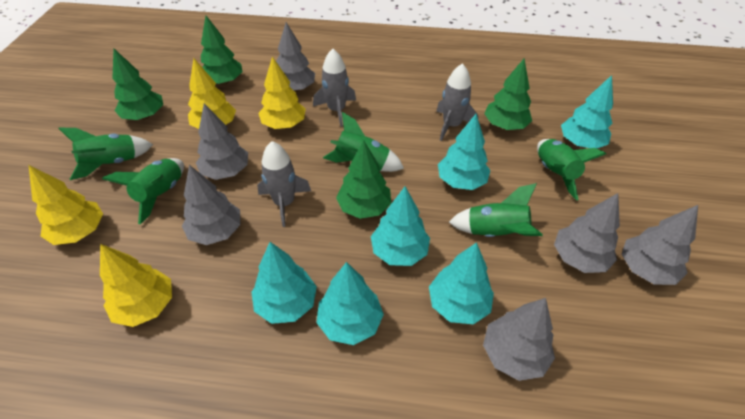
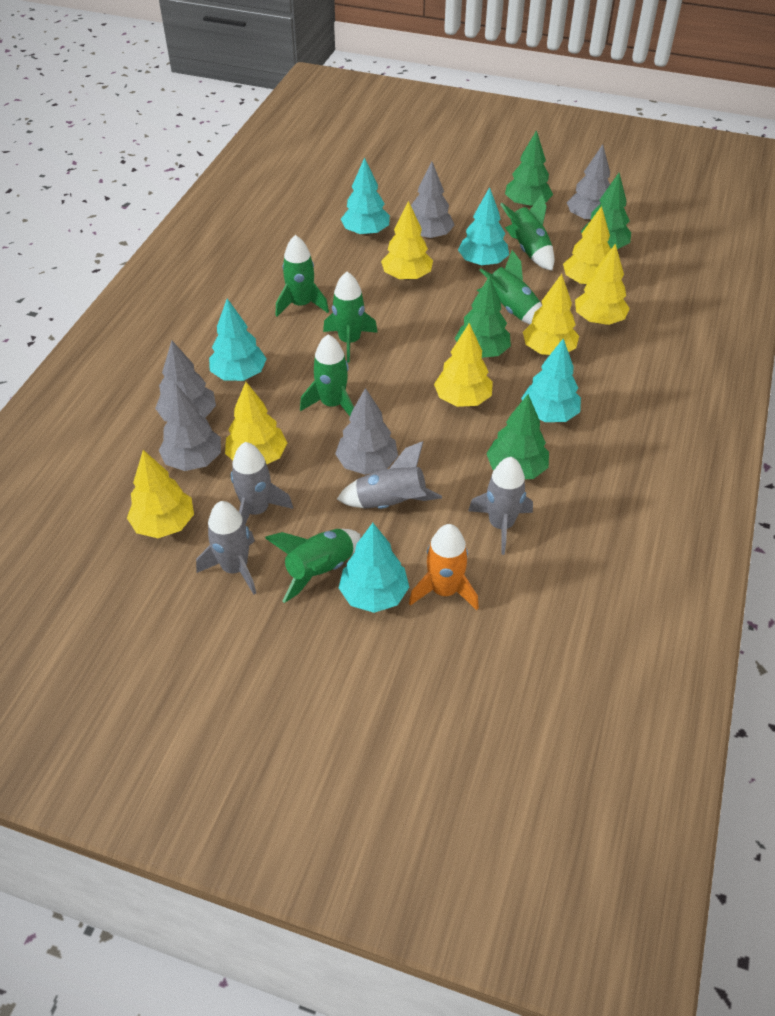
green rocket: [58,128,153,180] [102,158,184,224] [323,112,404,172] [449,183,543,237] [537,139,606,200] = 5 -> [265,529,361,603] [276,235,329,317] [300,334,354,416] [323,272,378,363] [477,250,542,325] [500,194,554,271] = 6
grey rocket: [257,141,311,227] [313,49,356,127] [436,63,478,141] = 3 -> [196,501,256,594] [231,442,293,524] [337,441,442,509] [468,457,533,555] = 4
grey tree: [182,165,241,245] [196,103,248,180] [276,22,315,92] [483,298,555,381] [554,193,620,273] [622,205,698,285] = 6 -> [155,341,216,422] [159,385,221,471] [335,388,398,475] [411,162,455,239] [567,144,610,222] = 5
orange rocket: none = 0 -> [409,524,479,610] = 1
turquoise tree: [251,242,317,324] [316,262,384,345] [371,186,430,266] [429,242,494,324] [438,114,491,190] [561,75,613,149] = 6 -> [209,299,266,381] [339,523,409,613] [341,157,390,236] [458,187,509,266] [521,339,581,422] = 5
yellow tree: [28,165,103,245] [100,244,172,327] [188,59,236,129] [258,57,306,129] = 4 -> [127,450,194,538] [225,382,287,464] [381,201,433,280] [434,323,493,407] [523,274,579,355] [563,206,611,285] [575,243,630,325] = 7

